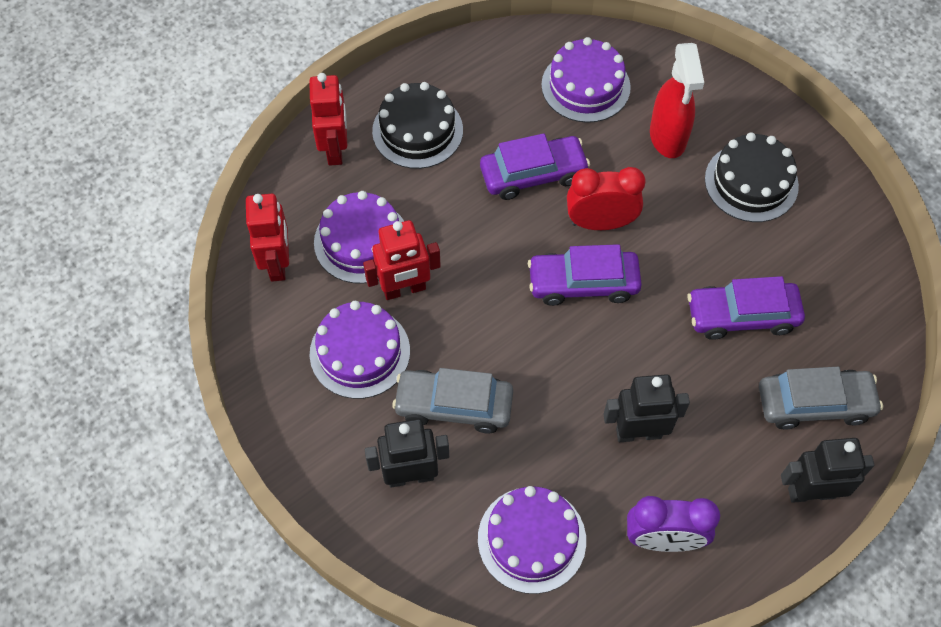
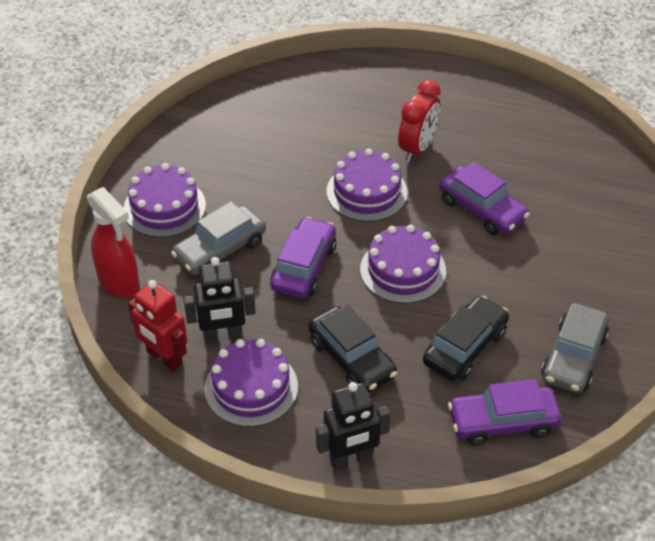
black cake: [372,82,463,169] [705,132,799,222] = 2 -> none = 0
black car: none = 0 -> [308,305,397,393] [423,296,509,381] = 2
black robot: [365,419,449,487] [603,374,690,442] [781,438,874,503] = 3 -> [183,257,256,343] [316,382,390,469] = 2
purple clock: [627,496,720,552] = 1 -> none = 0
red robot: [246,194,289,282] [309,73,347,166] [363,220,441,300] = 3 -> [128,280,187,372] = 1

